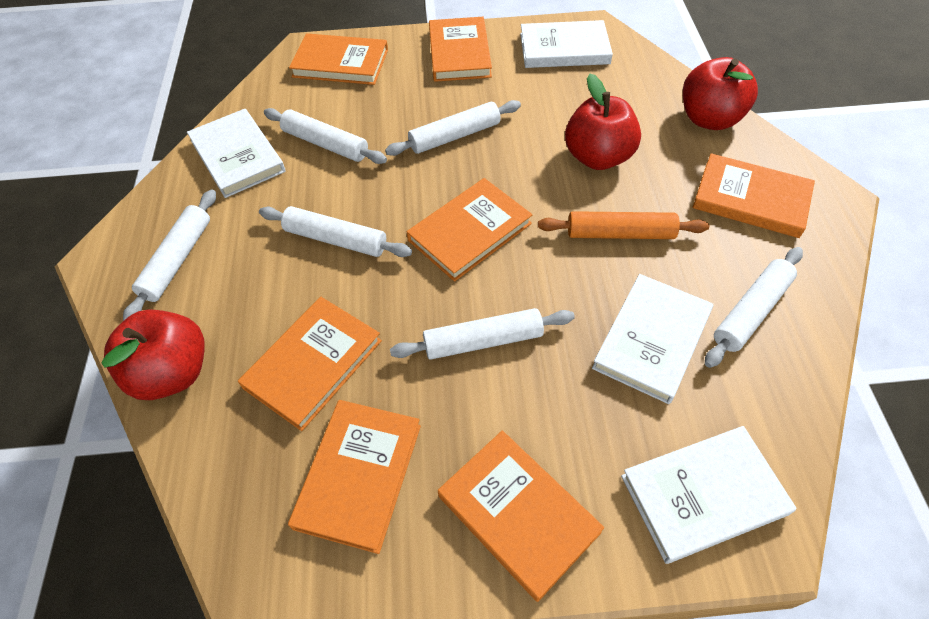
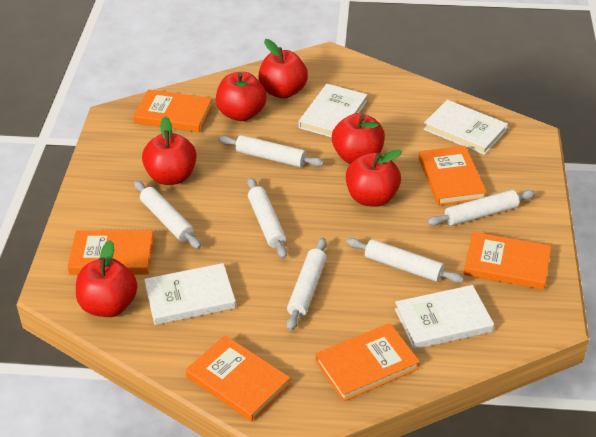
orange book: [238,297,382,431] [288,400,421,554] [289,33,388,85] [407,178,533,282] [429,17,492,82] [438,430,604,602] [693,153,815,238] = 7 -> [67,230,154,274] [133,90,213,132] [186,335,291,422] [316,323,420,402] [419,146,487,206] [464,232,551,290] = 6
orange rolling pin: [538,211,709,239] = 1 -> none = 0
red apple: [101,309,205,400] [565,74,641,170] [683,57,758,130] = 3 -> [76,240,137,317] [142,116,197,185] [216,72,266,121] [258,39,308,99] [332,113,385,164] [346,150,402,207] = 6

